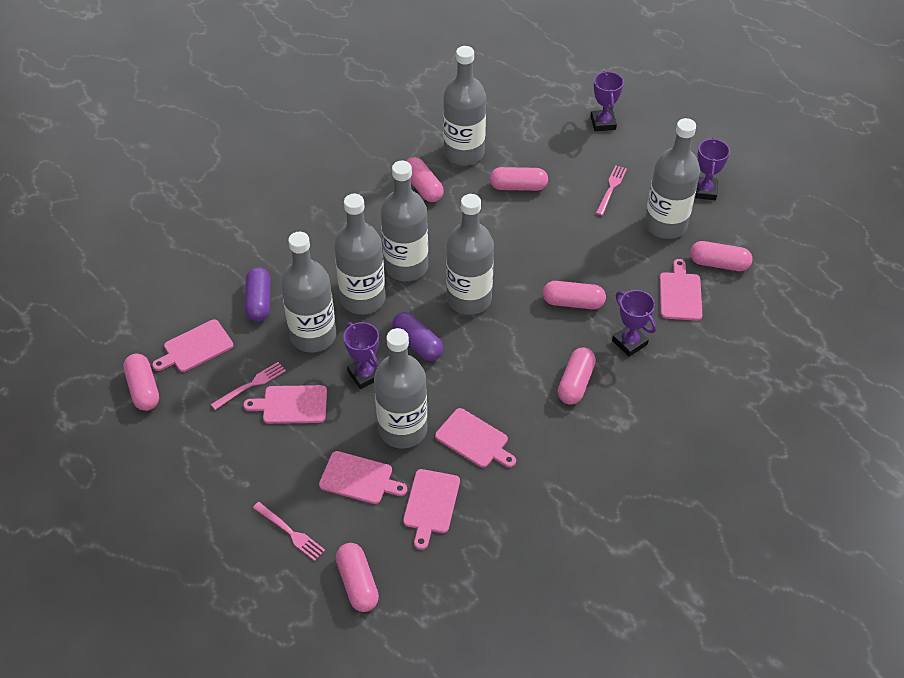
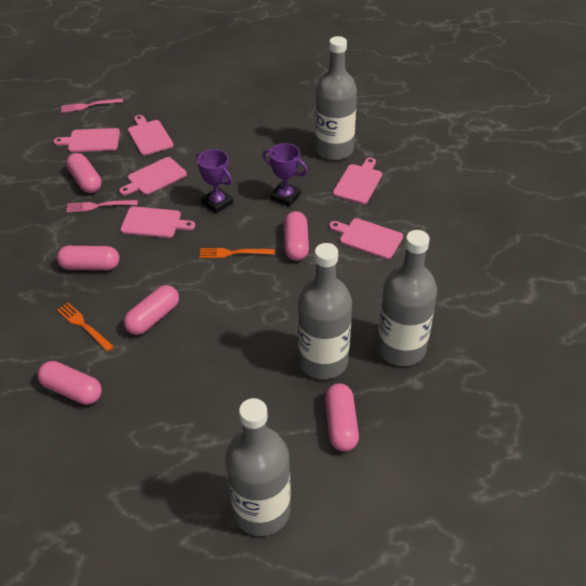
grey bottle: [281,232,336,353] [334,194,386,315] [374,328,427,448] [381,161,428,281] [443,46,486,165] [446,194,494,315] [645,118,700,239] = 7 -> [225,398,291,536] [298,243,352,379] [315,36,357,160] [377,230,437,366] = 4
orange fork: none = 0 -> [57,303,114,352] [199,248,275,258] = 2
pink capsule: [123,354,159,411] [336,543,379,612] [406,157,444,202] [490,167,548,191] [543,281,606,309] [558,348,596,404] [690,241,752,271] = 7 -> [37,361,102,405] [57,246,120,270] [66,153,102,193] [124,285,179,335] [284,211,309,261] [325,383,359,451] = 6
pink fork: [211,362,286,410] [253,502,325,561] [596,165,627,216] = 3 -> [61,98,123,113] [66,200,138,212] = 2
purple capsule: [245,267,270,322] [392,312,443,361] = 2 -> none = 0
purple trophy: [343,322,379,389] [591,71,624,131] [612,290,657,357] [695,138,730,200] = 4 -> [196,149,233,214] [263,143,308,207] = 2

